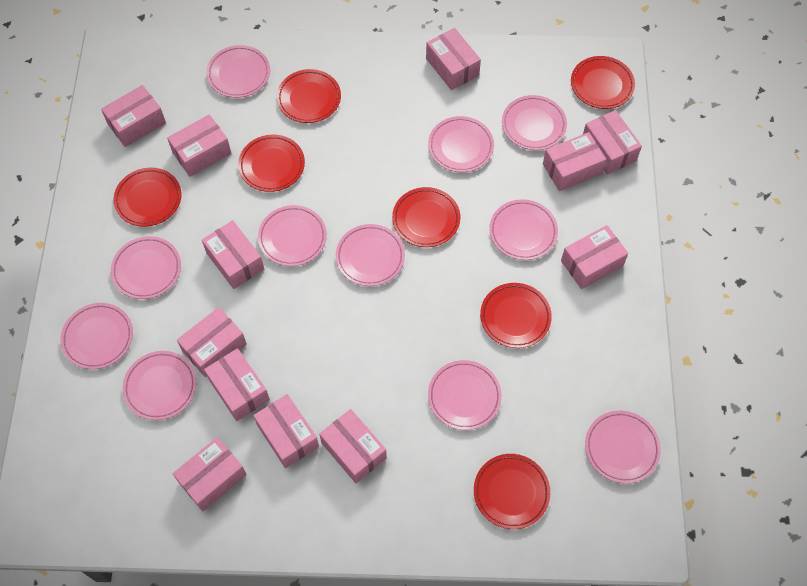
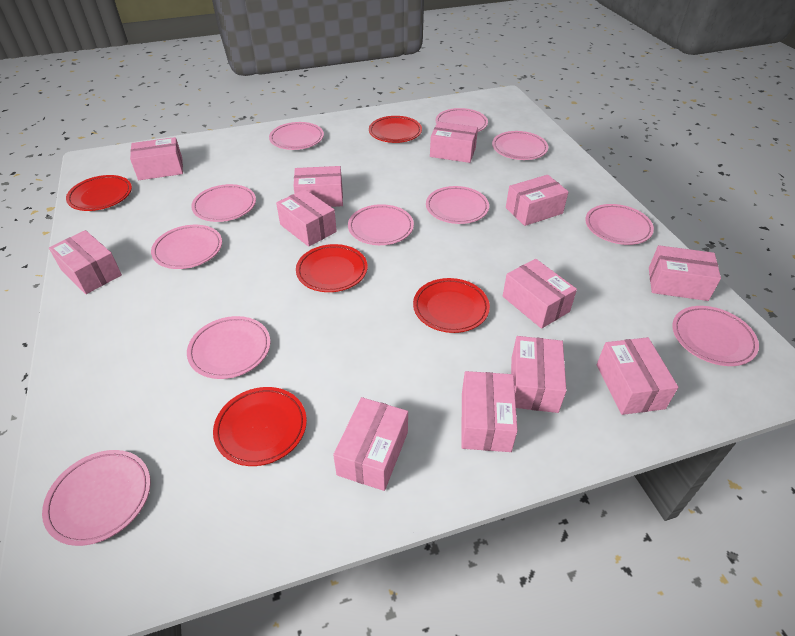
red plate: [114,168,182,227] [238,135,305,192] [277,69,341,123] [392,187,460,247] [474,454,550,529] [480,283,552,348] [571,56,635,109] = 7 -> [66,175,132,211] [213,387,307,466] [296,244,368,292] [369,116,422,143] [413,278,490,333] = 5

